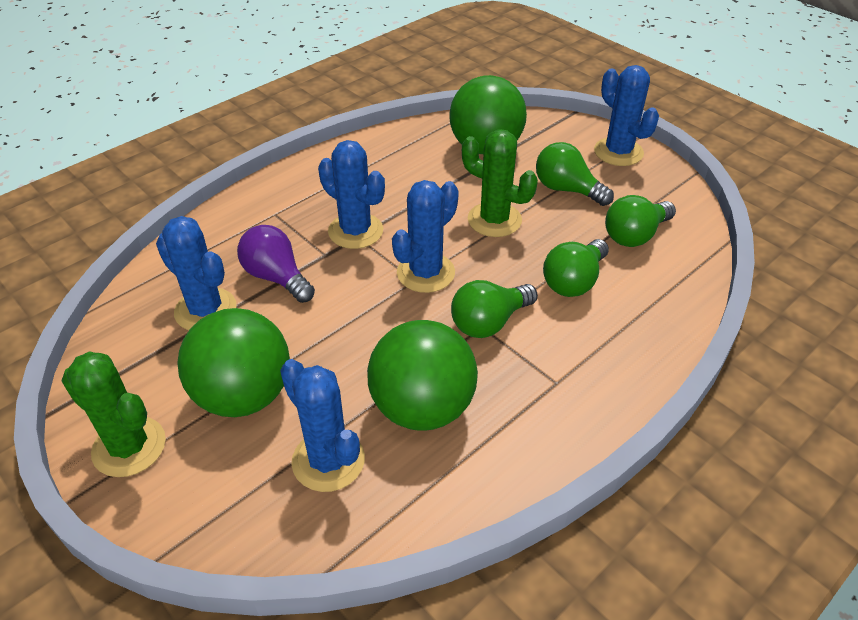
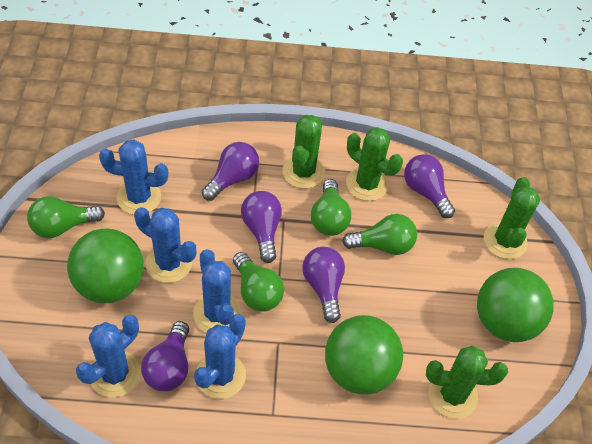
green cactus: [61,351,166,477] [462,129,538,237] = 2 -> [283,115,325,189] [346,127,403,201] [426,346,508,419] [484,177,540,259] = 4
purple light bulb: [237,225,315,303] = 1 -> [141,321,189,391] [202,142,259,201] [241,191,282,263] [302,247,345,323] [404,154,455,218] = 5

